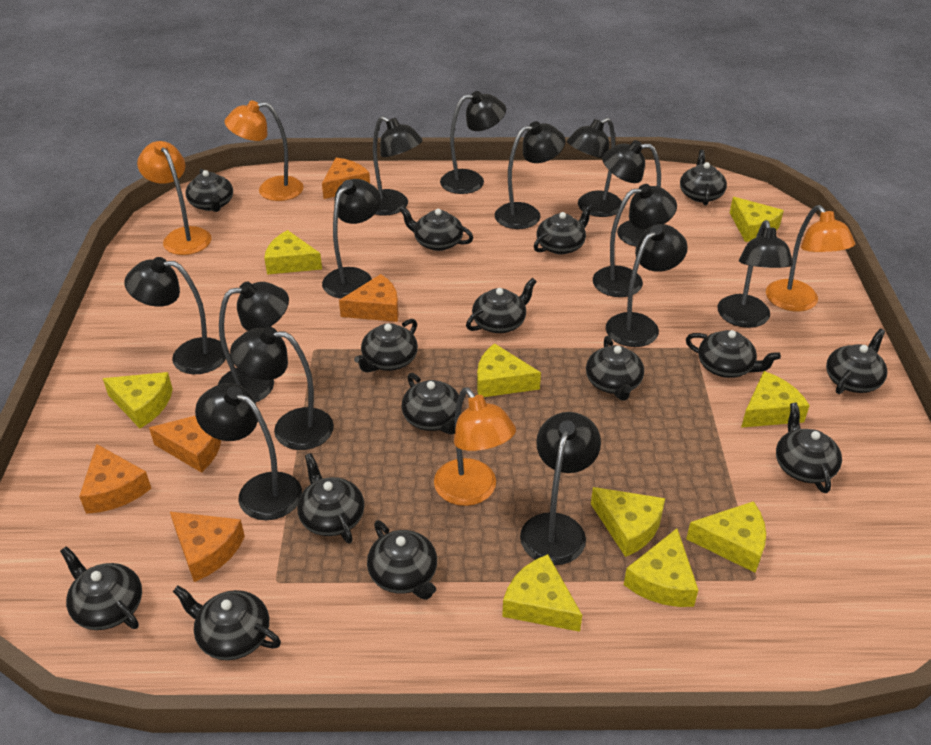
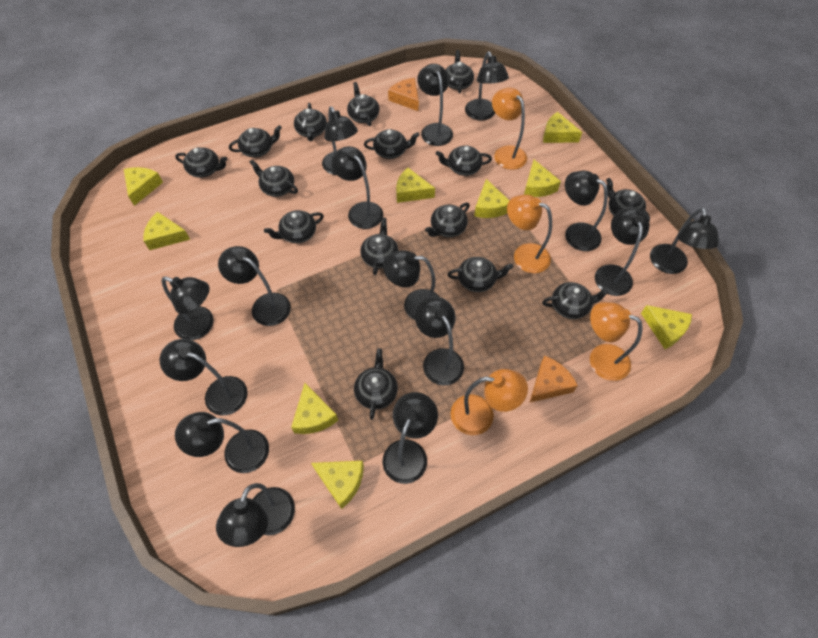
black lamp: [124,257,226,374] [195,383,302,520] [218,282,289,403] [230,327,334,450] [322,179,381,298] [373,116,423,215] [440,91,506,194] [495,121,565,229] [520,412,601,565] [567,117,622,217] [593,184,677,297] [602,140,661,247] [606,224,688,347] [718,220,793,328] = 14 -> [160,339,248,415] [162,277,214,340] [175,412,269,473] [216,483,295,547] [218,246,291,326] [322,106,358,175] [332,146,383,229] [383,250,439,320] [383,392,438,484] [415,296,464,386] [417,64,453,146] [465,51,509,121] [565,171,608,251] [595,207,650,296] [650,208,719,274] = 15
orange cheese: [79,444,151,514] [149,416,221,473] [170,512,245,582] [322,158,370,199] [339,274,399,322] = 5 -> [388,78,419,111] [529,356,578,403] = 2

